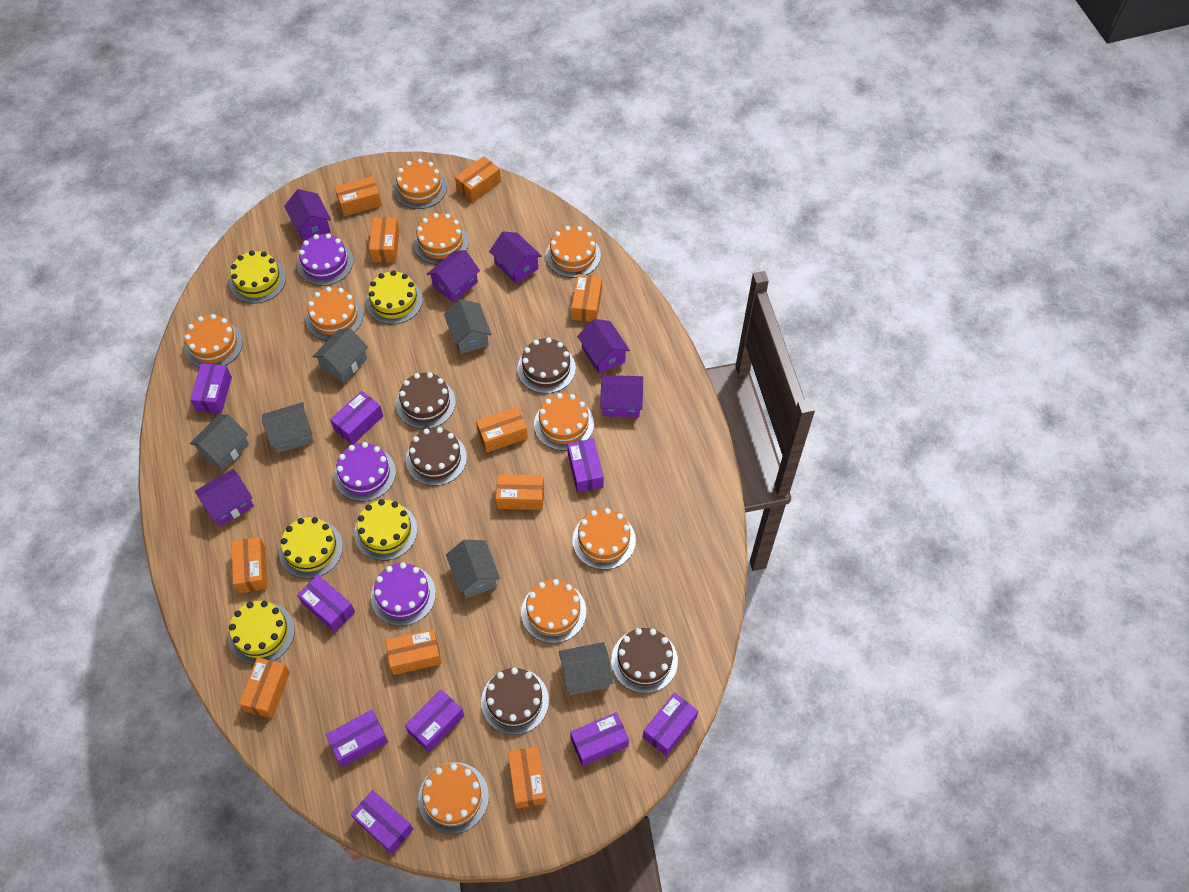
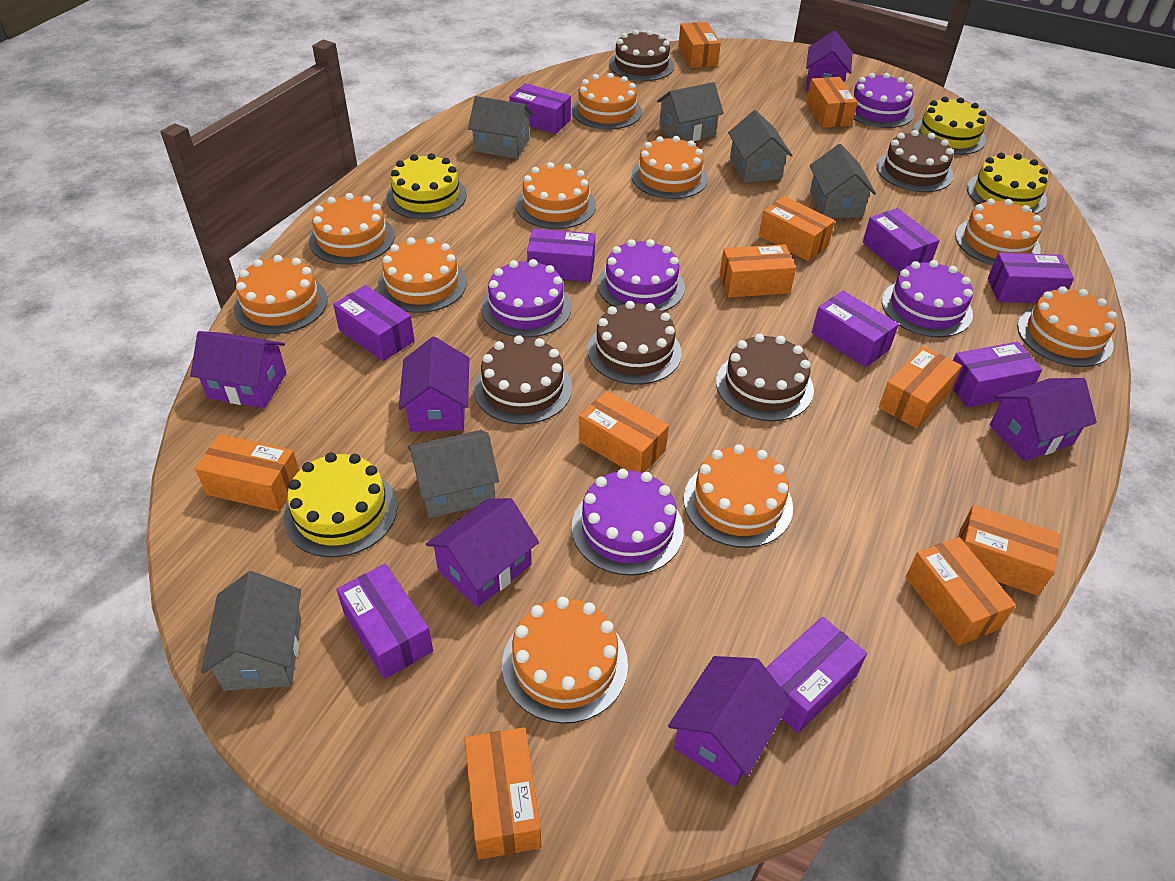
orange cake: [184,314,243,368] [306,287,363,341] [393,159,447,209] [414,213,469,265] [418,762,489,834] [521,579,586,643] [534,393,594,451] [546,226,601,278] [573,508,636,570] = 9 -> [234,255,328,334] [309,193,395,265] [378,237,467,313] [502,597,628,723] [516,162,596,229] [572,73,642,130] [631,136,708,199] [684,444,793,548] [955,198,1042,265] [1017,286,1117,367] = 10
purple cake: [297,233,353,286] [334,442,396,502] [371,562,436,626] = 3 -> [481,259,572,338] [572,468,684,576] [597,239,685,312] [853,73,914,128] [882,260,973,338] = 5
yellow cake: [228,601,295,665] [229,250,286,303] [279,517,343,579] [354,499,417,561] [366,270,423,324] = 5 -> [284,452,398,557] [386,153,467,219] [913,97,987,155] [967,153,1048,214] = 4

